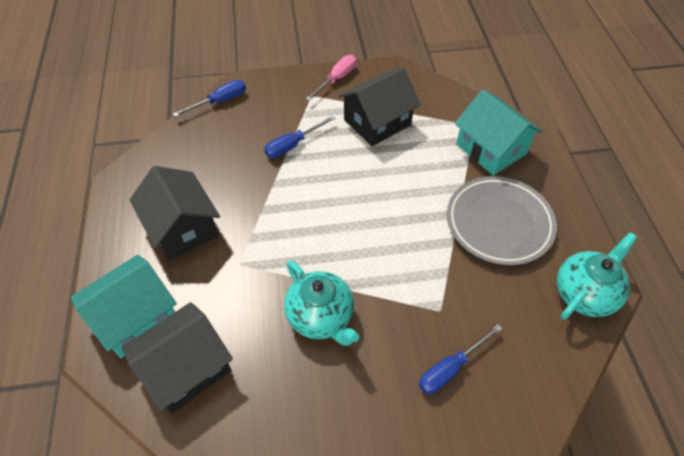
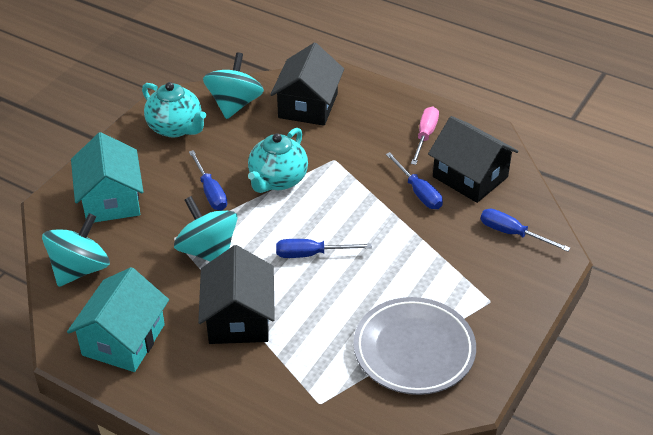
blue screwdriver: [173,80,246,117] [264,116,336,158] [419,324,503,394] = 3 -> [189,150,227,210] [276,239,372,258] [386,152,443,209] [480,209,570,252] = 4
turquoise spinning top: none = 0 -> [42,213,110,287] [174,196,238,262] [203,52,264,119] = 3

